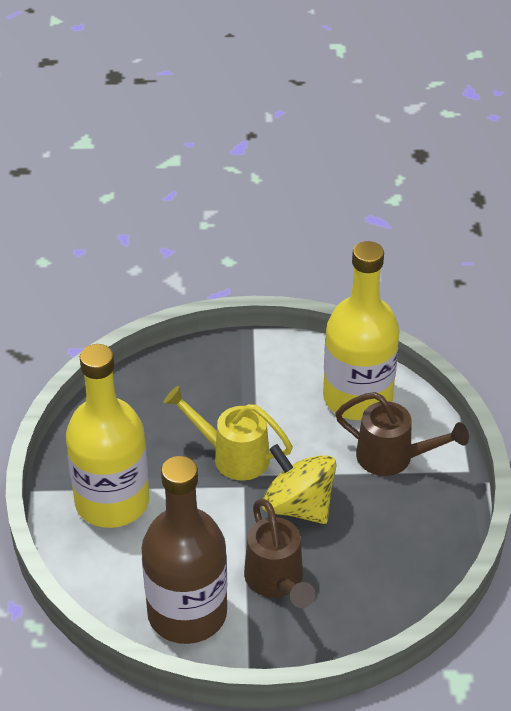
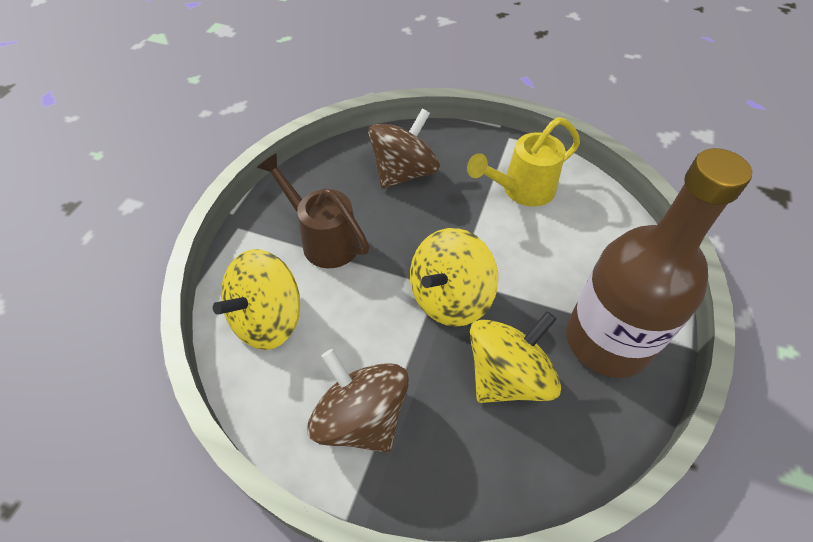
brown spinning top: none = 0 -> [307,349,409,453] [368,108,440,189] = 2
brown watering can: [244,499,315,608] [335,392,469,476] = 2 -> [257,153,370,268] = 1
yellow bottle: [66,344,149,528] [323,241,400,420] = 2 -> none = 0
yellow spinning top: [262,444,337,524] = 1 -> [213,249,300,350] [410,228,498,327] [470,311,561,403] = 3

